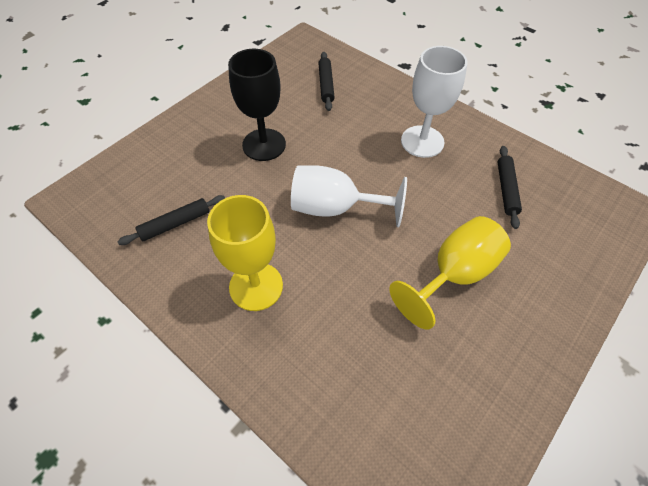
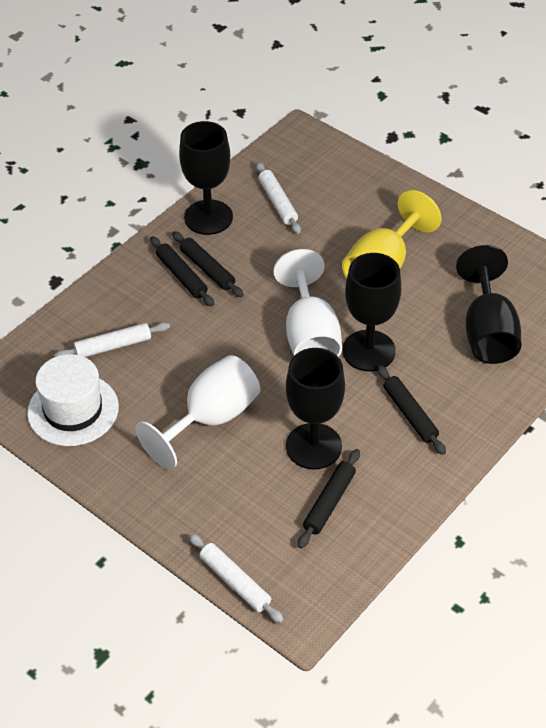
black goblet: [228,49,286,161] = 1 -> [179,121,233,235] [286,348,345,469] [342,253,401,371] [456,245,522,364] = 4
black rolling pin: [117,195,225,245] [318,52,335,111] [498,146,522,229] = 3 -> [150,236,214,306] [172,231,244,297] [298,449,360,548] [377,365,446,455] = 4
white hat: none = 0 -> [27,354,119,446] = 1
white rolling pin: none = 0 -> [54,322,170,357] [188,533,284,623] [256,162,301,234] = 3
yellow goblet: [207,195,283,311] [389,216,511,330] = 2 -> [342,190,442,278] = 1

